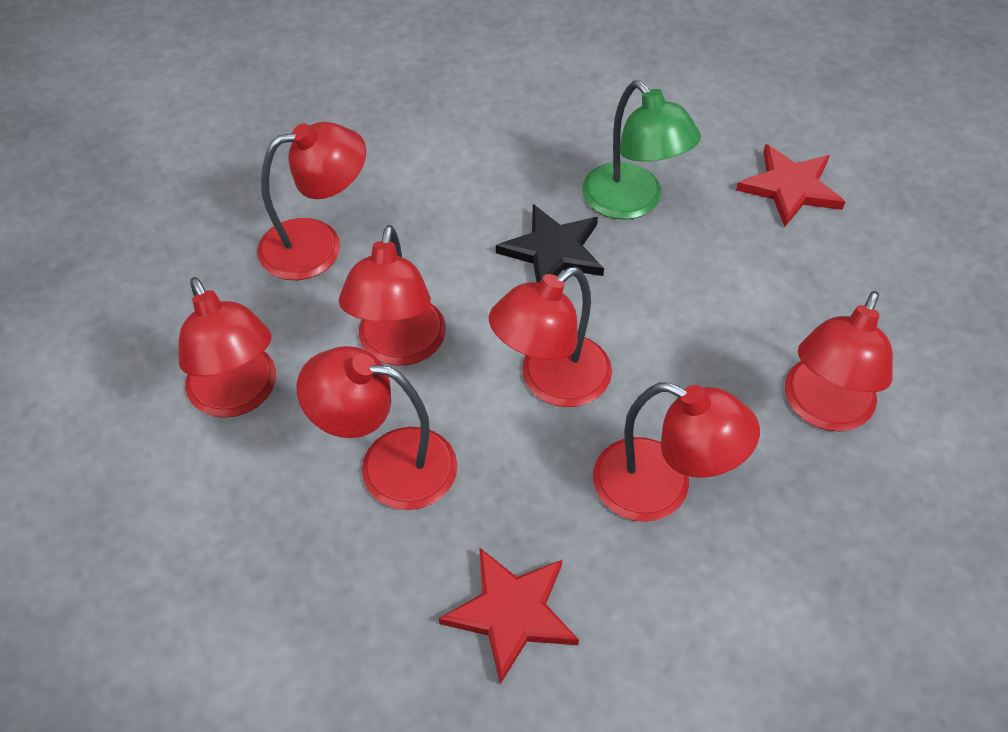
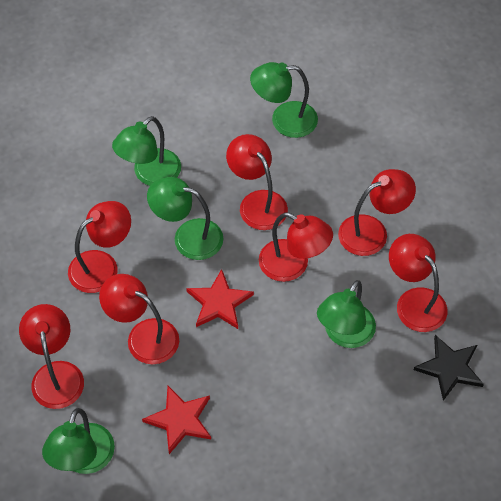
green lamp: [582,80,701,220] = 1 -> [42,408,115,474] [112,116,181,186] [147,177,223,260] [250,62,318,138] [317,280,376,348] = 5

